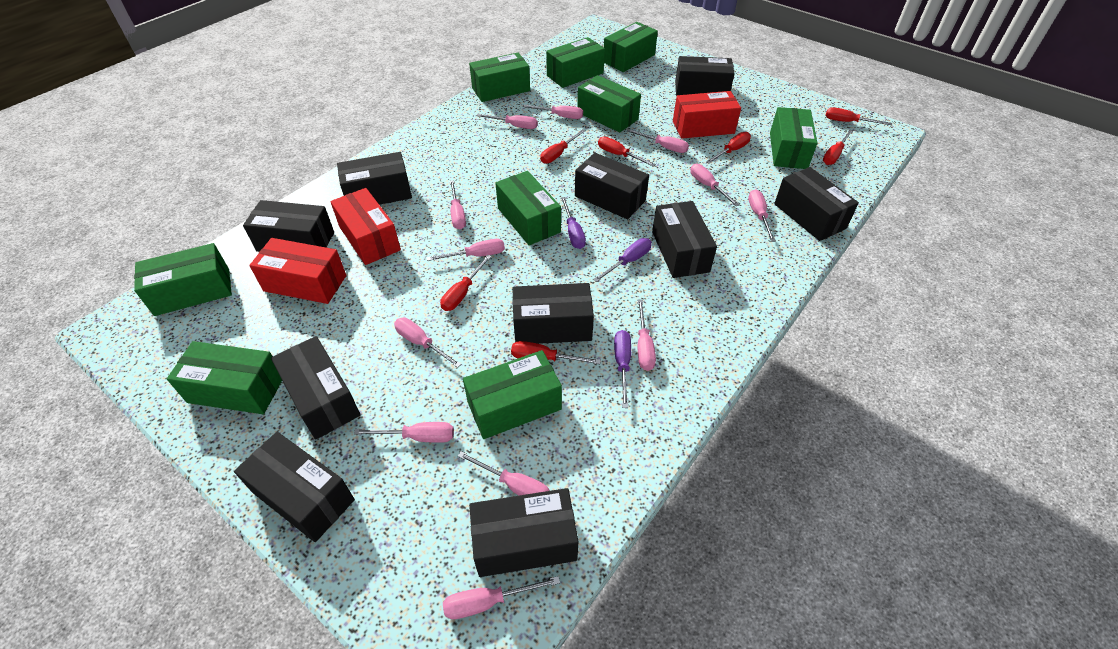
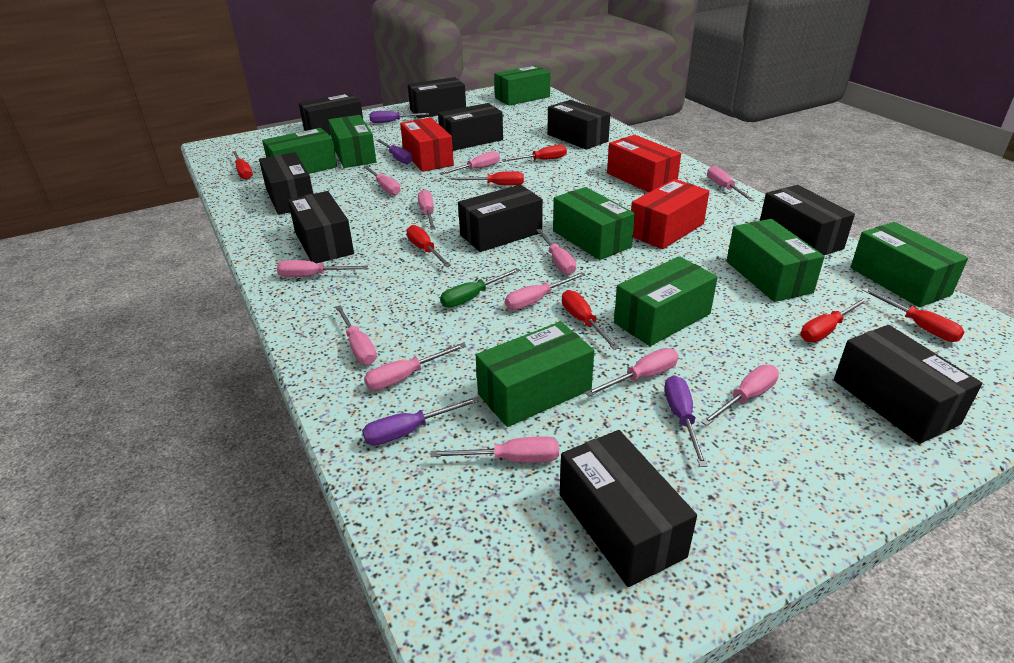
green box: [134,243,232,316] [167,341,282,414] [463,350,562,439] [469,53,530,102] [495,171,561,245] [546,37,605,88] [577,75,641,133] [604,22,658,72] [770,107,817,169] = 9 -> [262,128,337,174] [328,115,376,168] [476,321,594,427] [494,65,550,106] [553,187,635,260] [614,256,718,346] [726,219,825,302] [850,222,968,307] = 8
green screwdriver: none = 0 -> [440,268,520,308] = 1
purple screwdriver: [561,197,586,249] [593,238,652,282] [614,330,631,408] = 3 -> [362,397,479,446] [369,111,429,123] [376,139,412,164] [664,375,708,467] = 4

